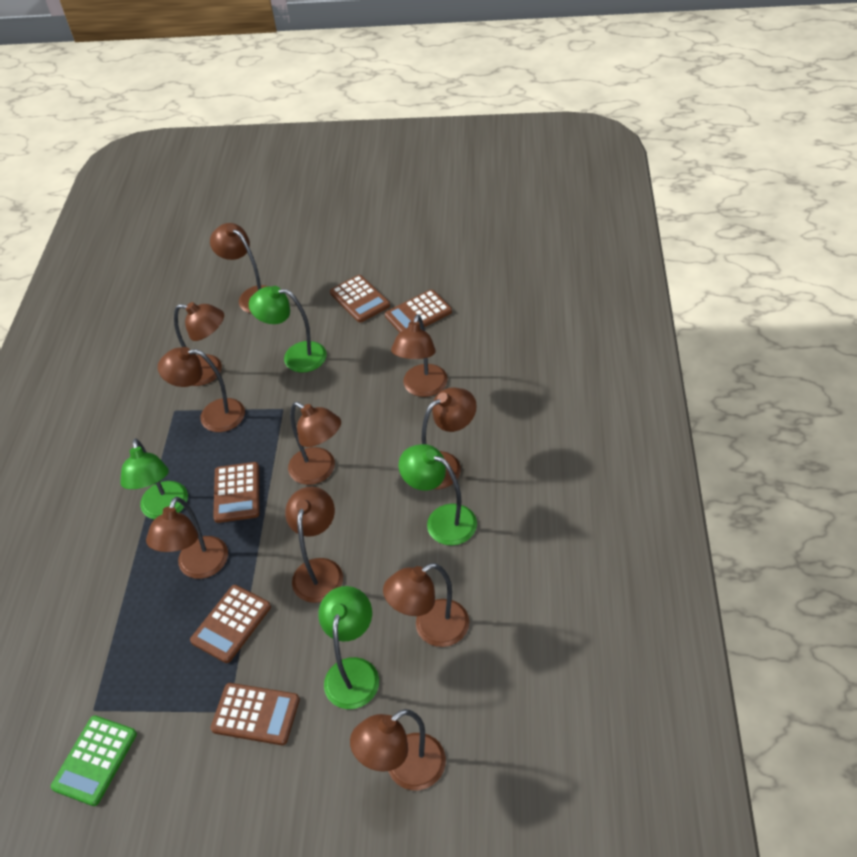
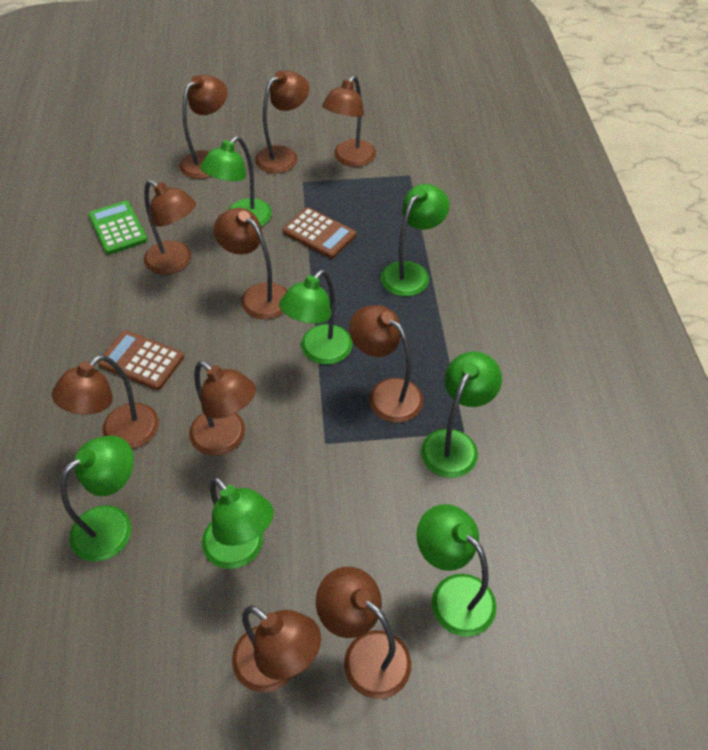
brown calculator: [190,585,271,663] [211,683,300,745] [213,462,259,523] [330,275,390,323] [385,289,452,333] = 5 -> [98,330,184,390] [282,207,356,259] = 2
green lamp: [120,438,188,519] [249,286,327,372] [318,586,379,709] [399,444,477,545] = 4 -> [61,435,134,562] [200,136,272,226] [202,477,274,569] [279,270,353,365] [381,184,449,296] [416,504,497,637] [421,351,502,478] = 7

